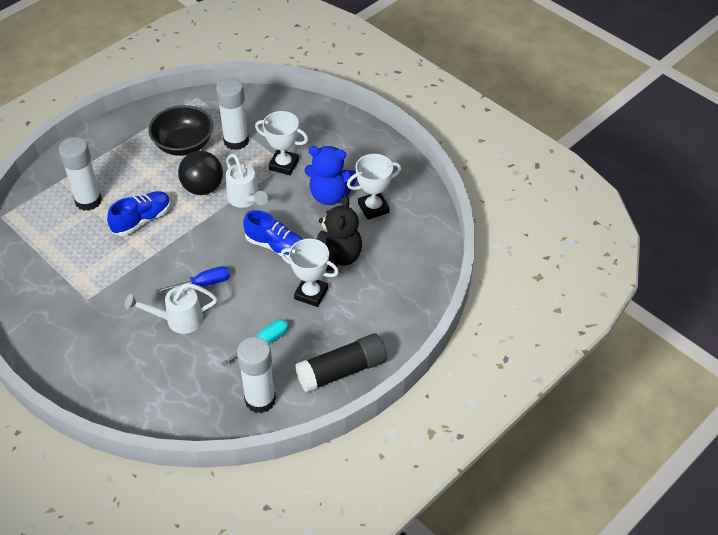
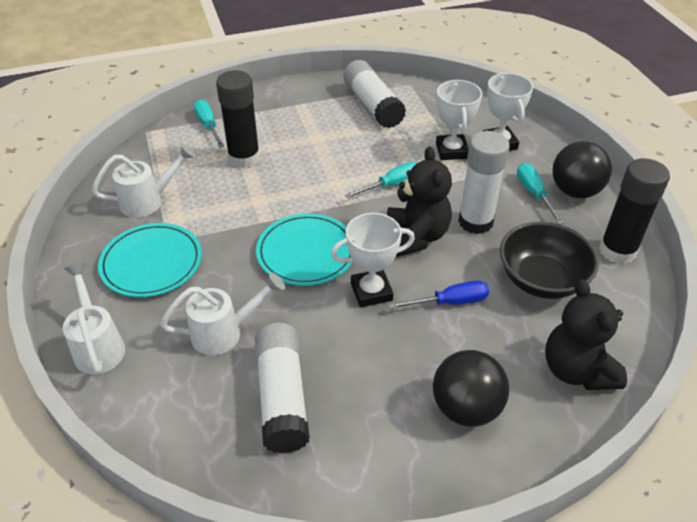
black ball: [178,151,223,195] = 1 -> [433,350,509,427] [553,141,612,198] = 2
black glue stick: [295,333,387,393] = 1 -> [216,70,260,168] [599,158,670,264] = 2
black teddy bear: [317,196,362,271] = 1 -> [387,146,452,257] [545,279,627,390] = 2
blue shoe: [107,191,171,236] [243,210,304,260] = 2 -> none = 0
blue teddy bear: [304,146,357,205] = 1 -> none = 0
turquoise plate: none = 0 -> [98,223,202,297] [256,213,353,286] = 2
turquoise screwdriver: [222,319,289,366] = 1 -> [194,99,224,148] [344,162,417,199] [517,163,564,224] = 3
white watering can: [125,283,217,334] [226,153,268,208] = 2 -> [63,263,125,374] [92,144,196,218] [160,272,285,355] = 3

